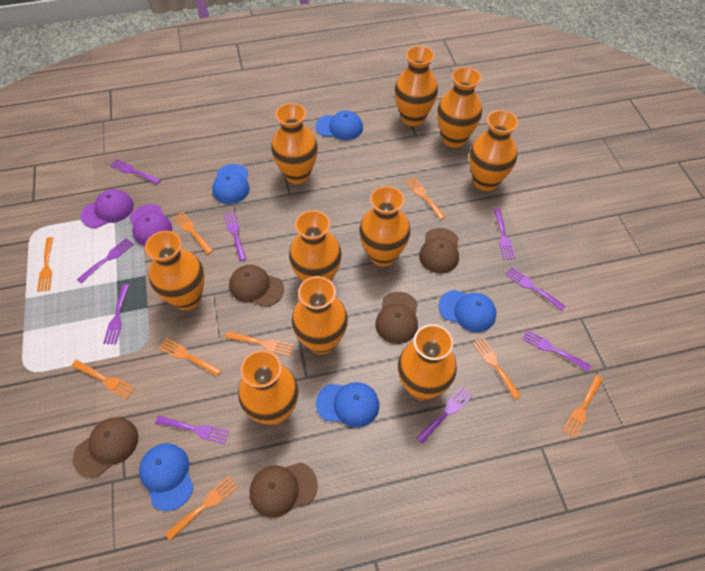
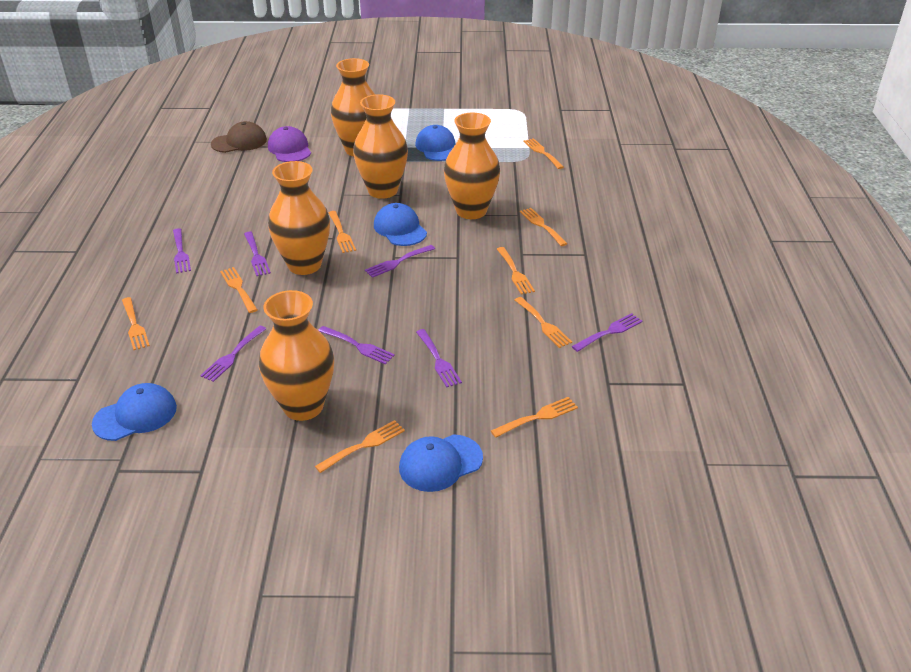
blue cap: [139,443,194,511] [212,164,250,204] [316,111,363,140] [316,382,379,428] [438,290,497,332] = 5 -> [92,383,177,441] [374,203,427,246] [399,434,483,492] [415,125,455,161] = 4
brown cap: [73,417,138,478] [229,265,284,307] [250,463,318,518] [375,292,418,344] [419,228,459,274] = 5 -> [211,121,267,153] = 1
orange vase: [145,231,205,310] [238,350,299,425] [271,103,318,184] [289,210,342,282] [291,276,348,354] [359,186,411,267] [394,46,438,126] [398,324,457,401] [437,67,482,148] [469,110,518,191] = 10 -> [259,290,334,421] [268,161,330,275] [331,58,375,156] [353,94,408,199] [444,113,500,219] = 5
purple cap: [80,189,134,228] [130,204,172,246] = 2 -> [268,126,311,162] = 1
purple fork: [77,238,134,283] [103,284,129,344] [110,159,161,185] [155,416,230,444] [223,212,246,261] [416,387,473,444] [493,208,516,260] [505,267,566,311] [522,329,591,371] = 9 -> [173,228,191,273] [200,326,266,382] [244,232,271,276] [318,326,395,364] [365,245,435,278] [416,329,462,387] [572,313,643,352] = 7

